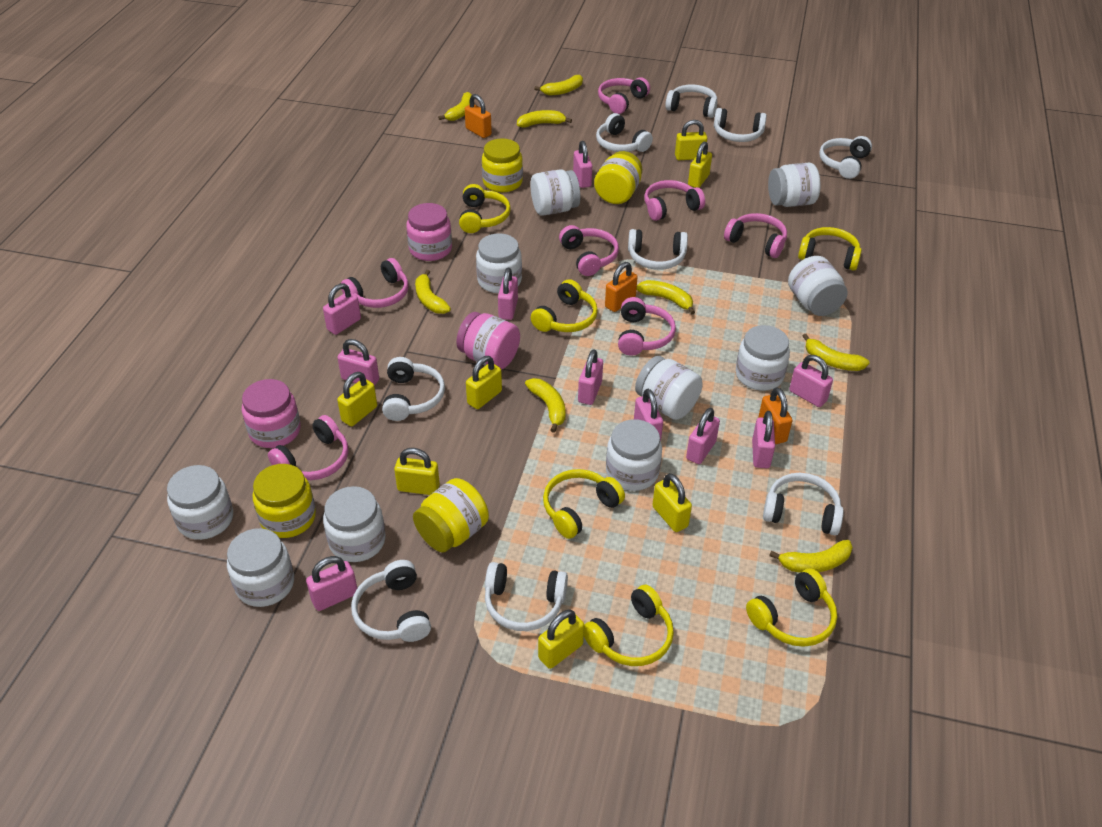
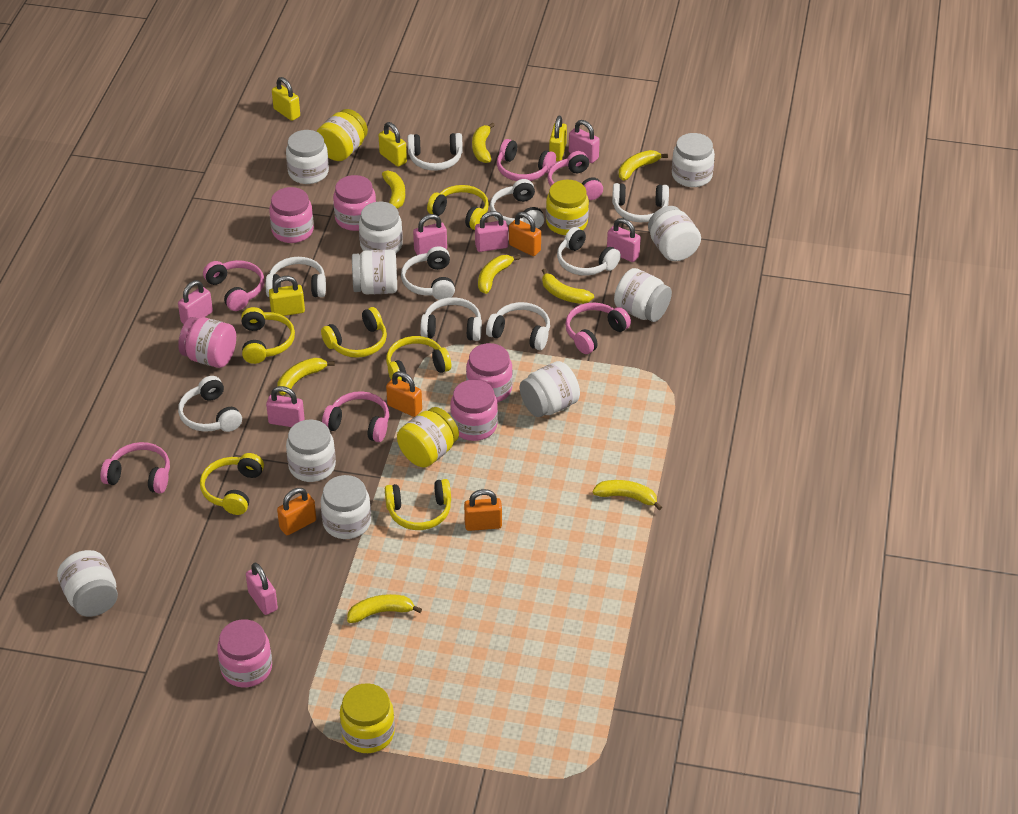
orange padlock: [465,94,492,138] [605,262,638,312] [758,387,792,444] = 3 -> [277,488,316,535] [386,371,422,417] [464,489,502,531] [509,212,541,256] = 4
pink headphones: [268,415,348,480] [341,258,409,308] [559,225,619,276] [598,77,650,114] [618,297,676,356] [644,180,705,221] [724,213,787,258] = 7 -> [101,442,170,494] [203,260,265,311] [322,391,389,442] [497,139,556,181] [548,151,603,200] [565,303,631,354] = 6
pink jar: [242,379,301,448] [406,203,452,261] [456,312,520,370] = 3 -> [178,317,236,368] [217,619,272,687] [269,187,314,243] [333,175,376,231] [450,380,498,441] [466,343,513,403] = 6
pink padlock: [306,556,357,611] [323,283,361,335] [338,339,379,386] [498,268,518,320] [573,141,592,188] [578,349,603,405] [634,389,663,441] [686,408,720,464] [752,411,775,468] [789,355,833,407] = 10 -> [178,280,213,324] [246,563,278,615] [266,386,305,427] [413,214,447,255] [475,211,508,252] [569,120,600,163] [607,218,641,262] = 7
yellow padlock: [337,372,377,426] [394,448,440,495] [466,356,502,409] [538,610,584,669] [652,473,692,532] [675,120,707,160] [688,141,712,188] = 7 -> [269,276,305,316] [272,77,300,121] [379,122,407,167] [549,116,567,162] = 4

